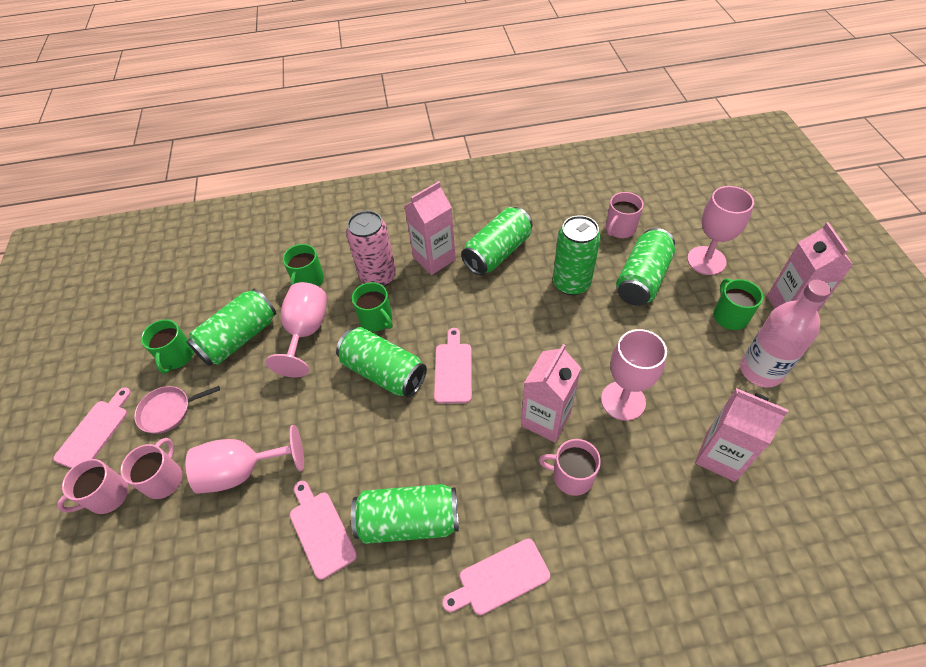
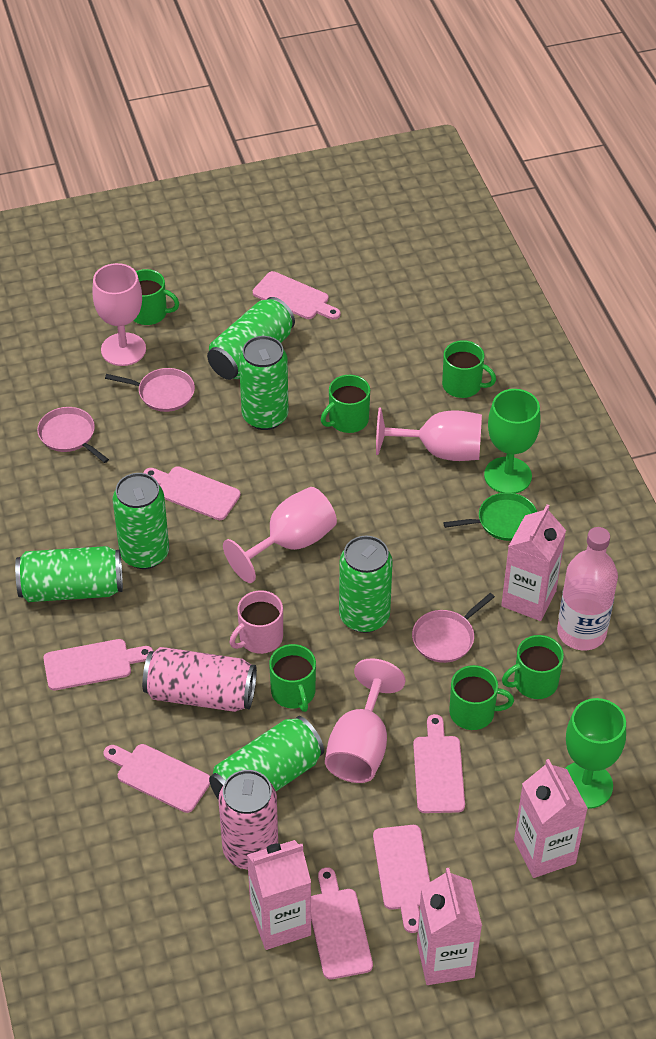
green goblet: none = 0 -> [484,389,541,493] [565,698,626,809] = 2
green mug: [141,319,194,374] [283,244,324,287] [352,282,393,331] [713,278,763,330] = 4 -> [134,269,179,325] [269,644,316,712] [321,375,370,433] [442,340,496,398] [449,665,514,730] [502,635,564,699] = 6
green pan: none = 0 -> [443,493,537,541] = 1
pink can: [346,210,396,287] = 1 -> [142,647,257,712] [219,770,278,870] = 2
pink cutting board: [53,387,131,468] [290,481,357,580] [434,328,472,404] [442,539,550,615] = 4 -> [43,639,153,690] [104,744,210,813] [143,466,241,520] [253,271,340,320] [311,867,373,979] [373,825,430,933] [413,714,465,813] = 7
pink mug: [57,459,129,514] [120,438,182,499] [539,439,601,496] [606,192,644,238] = 4 -> [230,590,283,654] = 1
pink pan: [134,386,220,434] = 1 -> [37,407,109,463] [105,368,195,412] [412,593,495,663] = 3

